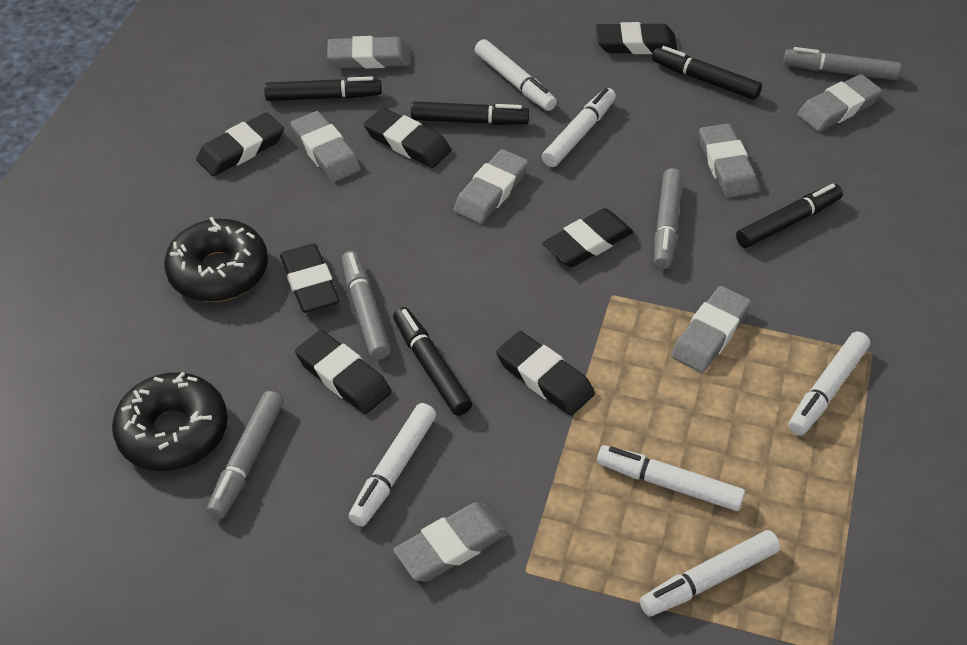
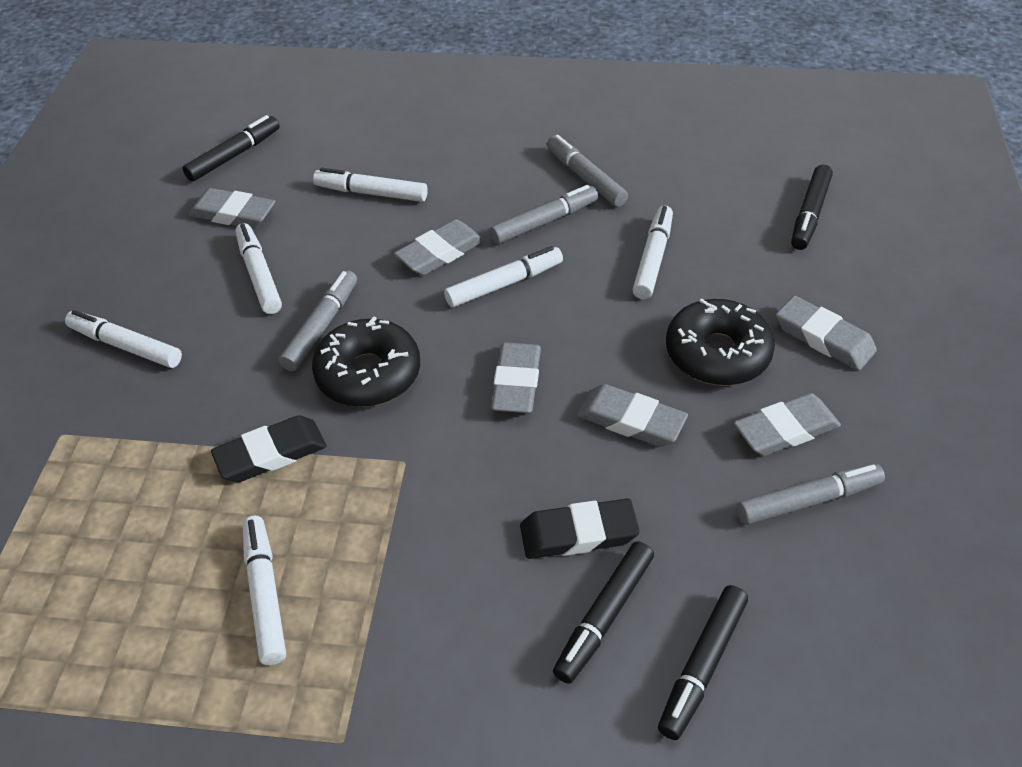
black eraser: [196,112,284,176] [280,244,340,313] [295,330,391,414] [364,107,451,168] [496,331,595,415] [542,208,633,267] [596,22,678,54] = 7 -> [211,415,327,482] [520,499,640,559] = 2
black marker: [264,77,382,101] [393,307,472,416] [411,101,529,125] [652,46,762,100] [736,184,843,248] = 5 -> [183,115,280,182] [553,541,654,684] [658,585,748,740] [791,165,833,250] = 4
grey eraser: [290,111,361,182] [327,36,410,69] [393,502,508,582] [454,149,529,224] [671,286,751,373] [699,123,757,198] [797,74,882,132] = 7 -> [188,188,275,229] [394,219,485,275] [491,342,541,413] [577,384,688,447] [734,393,841,456] [776,296,877,370] = 6

